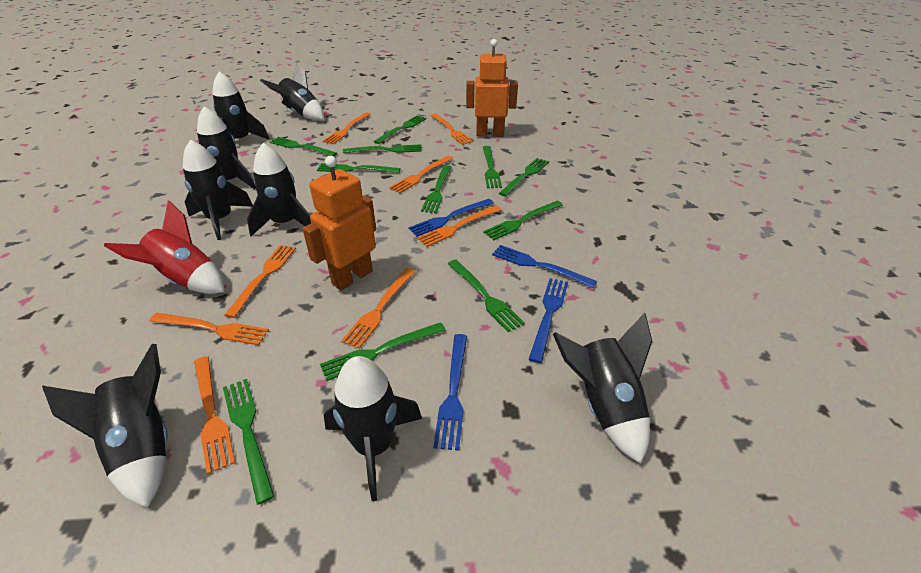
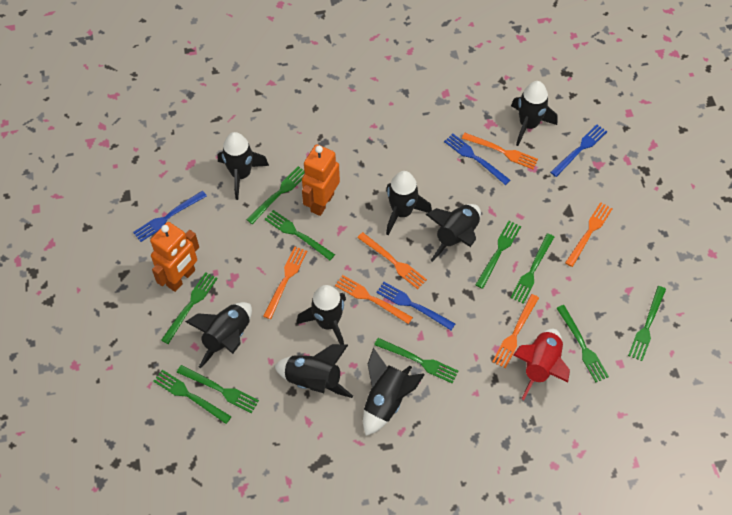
green fork: [223,379,274,505] [270,137,337,157] [317,163,401,173] [320,322,446,381] [343,144,422,153] [373,115,427,144] [421,165,451,213] [448,259,525,332] [483,146,502,188] [483,201,563,240] [499,158,549,197] = 11 -> [153,370,232,424] [161,272,218,344] [177,365,259,413] [246,166,305,224] [264,210,335,260] [374,338,458,383] [475,221,521,289] [511,233,554,304] [557,305,609,382] [628,286,666,361] = 10
orange fork: [150,313,269,345] [194,356,235,475] [224,245,296,318] [323,112,371,144] [341,268,416,349] [389,155,454,193] [417,205,502,247] [430,114,473,145] = 8 -> [263,247,307,319] [335,275,413,324] [357,232,427,289] [462,133,538,169] [492,294,539,369] [565,202,613,267] = 6

